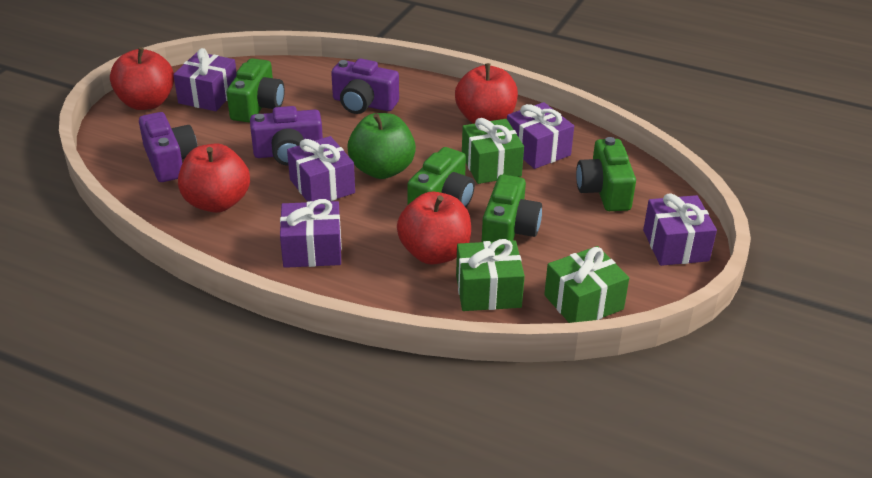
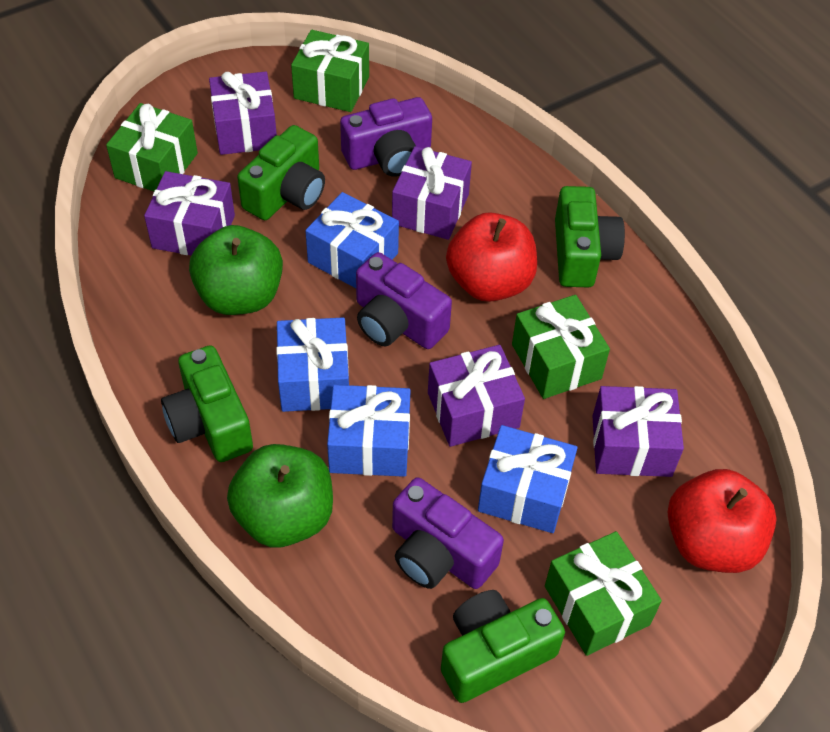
blue gift: none = 0 -> [276,317,349,412] [305,192,399,288] [327,385,411,477] [478,425,578,533] = 4
green apple: [347,113,416,179] = 1 -> [189,225,283,315] [227,444,333,548] = 2
green gift: [456,239,525,311] [462,118,524,184] [544,246,629,323] = 3 -> [106,103,198,191] [291,30,369,112] [512,295,610,399] [545,531,662,656] = 4
red apple: [110,47,174,110] [178,143,250,213] [397,192,471,265] [455,63,518,124] = 4 -> [446,212,537,302] [668,469,777,573] = 2

